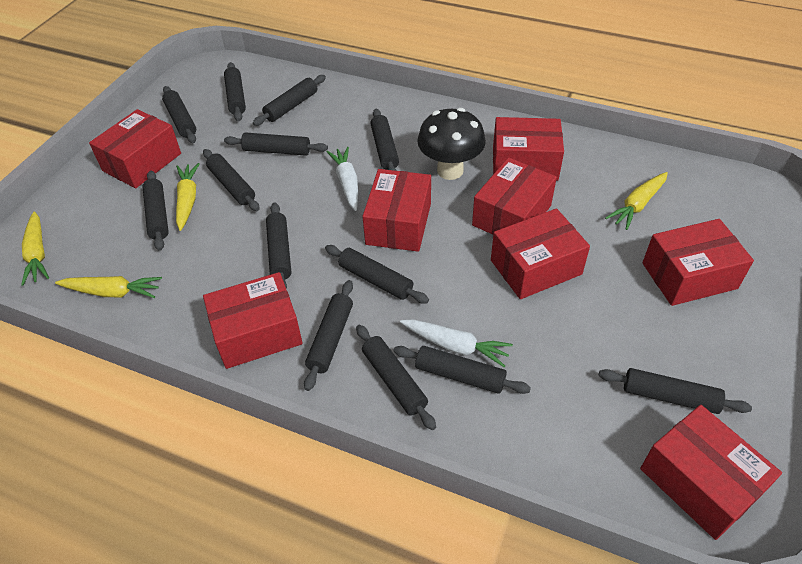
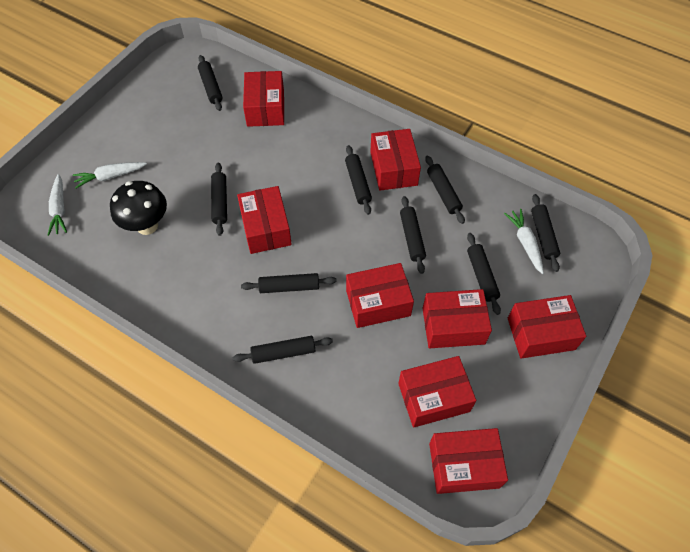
black rolling pin: [142,171,169,251] [162,86,196,143] [203,149,260,211] [224,62,246,121] [224,133,328,156] [253,75,326,126] [266,202,291,289] [304,280,353,391] [325,245,429,304] [356,325,436,430] [370,109,399,171] [394,346,531,394] [598,368,752,414] = 13 -> [198,55,223,111] [211,163,227,236] [233,336,333,364] [241,273,337,293] [345,145,372,215] [400,196,426,274] [425,156,465,224] [467,233,501,315] [531,194,560,272] = 9
white carrot: [326,147,358,211] [400,319,513,367] = 2 -> [47,174,67,236] [73,162,147,188] [504,209,544,274] = 3
yellow carrot: [21,211,49,286] [55,276,162,298] [176,163,200,231] [605,172,668,230] = 4 -> none = 0

